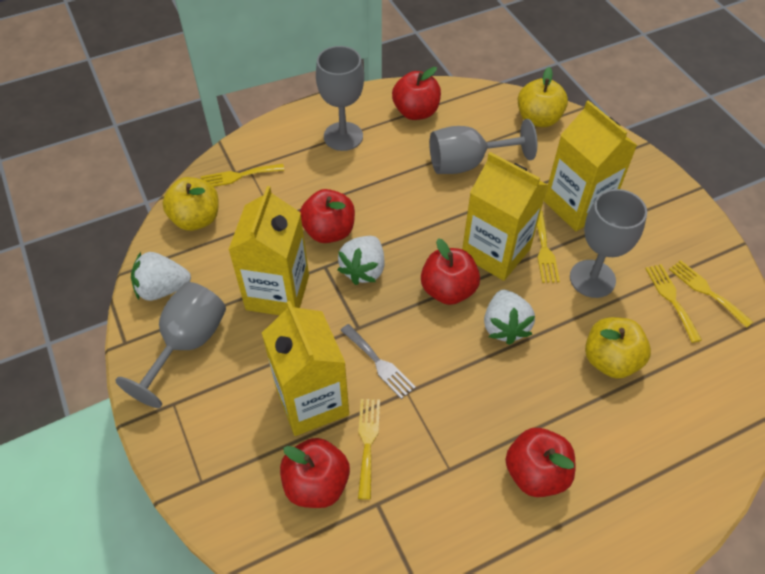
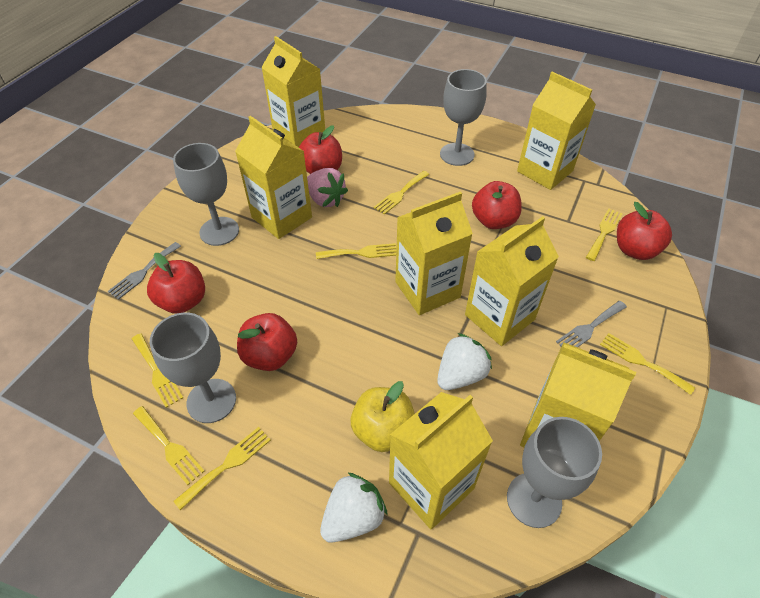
grey fork: [340,324,416,399] = 1 -> [108,242,181,300] [556,301,627,348] = 2
pink strawberry: none = 0 -> [307,168,348,207] = 1
white strawberry: [131,252,191,301] [337,236,385,285] [484,290,535,345] = 3 -> [320,472,388,543] [437,333,492,390] = 2
yellow apple: [162,177,219,231] [518,67,568,127] [585,317,651,379] = 3 -> [351,381,415,452] = 1
yellow carton: [228,186,309,315] [262,301,349,436] [462,152,548,281] [544,100,637,231] = 4 -> [235,116,312,239] [261,36,325,147] [389,392,493,529] [395,191,473,315] [465,216,559,346] [517,72,596,190] [520,342,636,448] = 7
yellow fork: [201,164,284,187] [358,399,380,500] [537,210,560,283] [645,264,702,343] [669,260,753,328] = 5 -> [132,333,183,408] [133,406,204,485] [173,427,271,510] [316,243,396,259] [374,171,429,215] [586,208,622,261] [600,333,695,395] = 7

